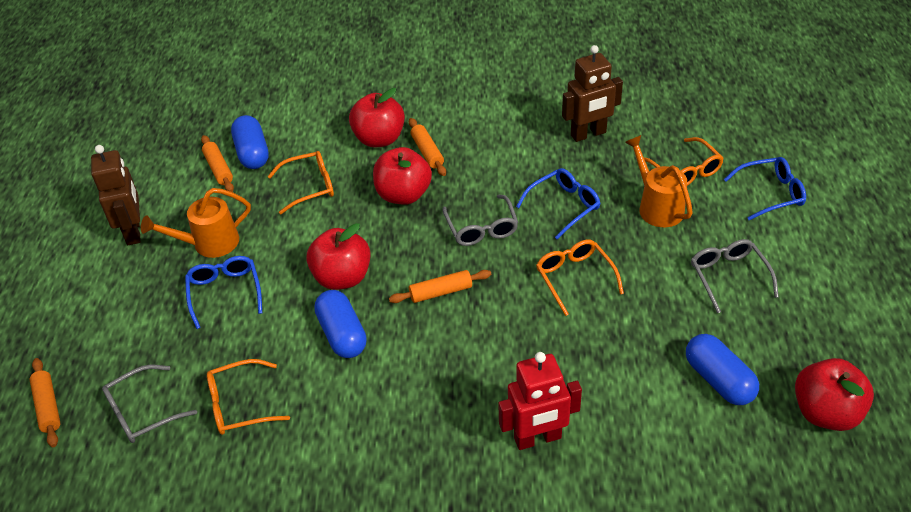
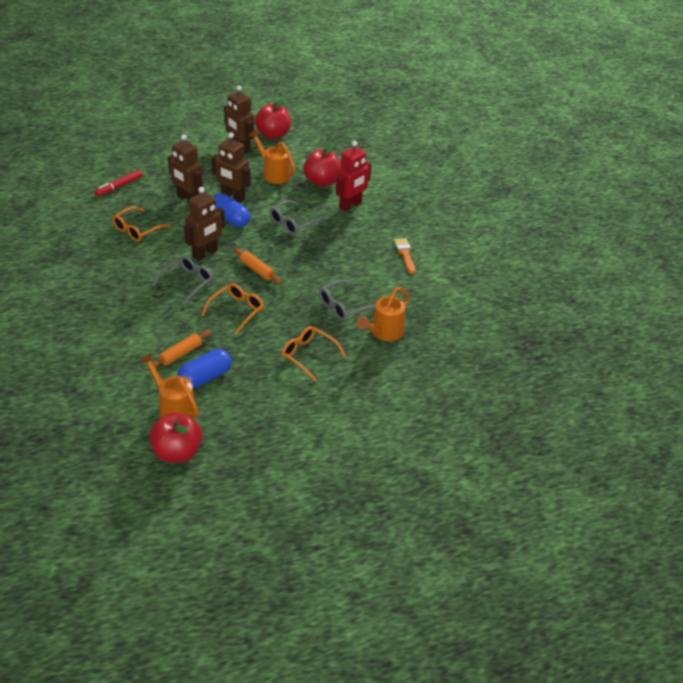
blue capsule: [231,115,269,169] [314,290,367,358] [686,334,759,405] = 3 -> [177,349,232,388] [213,193,250,227] = 2
blue glasses: [185,256,262,329] [516,168,601,239] [723,157,806,220] = 3 -> none = 0
brown robot: [91,145,141,245] [562,45,623,142] = 2 -> [168,134,203,203] [184,187,225,261] [212,132,251,203] [224,85,255,154] = 4
orange brush: none = 0 -> [394,238,415,274] = 1
orange glasses: [207,359,290,435] [267,151,334,214] [536,240,624,316] [644,137,724,186] = 4 -> [112,207,171,242] [202,283,264,334] [282,326,346,381] = 3
orange rolling pin: [30,358,61,447] [201,135,234,192] [389,270,491,303] [409,118,446,176] = 4 -> [152,330,211,369] [234,248,282,284] = 2
orange watering can: [141,188,251,258] [625,135,693,227] = 2 -> [140,353,199,419] [249,130,296,184] [357,287,410,341] = 3
red apple: [306,223,371,290] [349,88,405,147] [373,147,432,205] [795,358,874,431] = 4 -> [149,412,202,463] [255,98,291,139] [303,143,342,187] = 3
red marker: none = 0 -> [95,170,143,197] = 1

